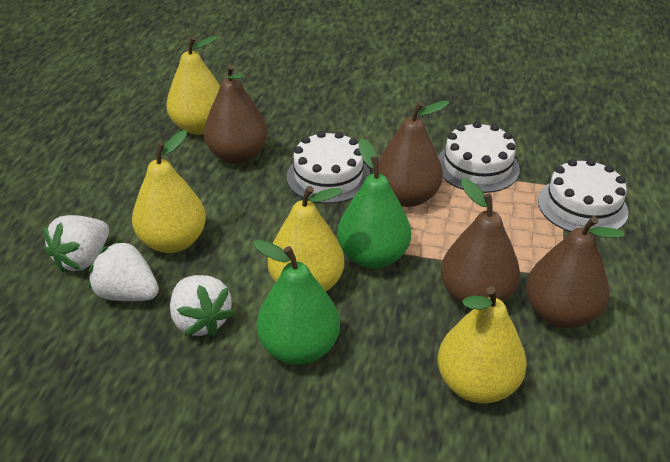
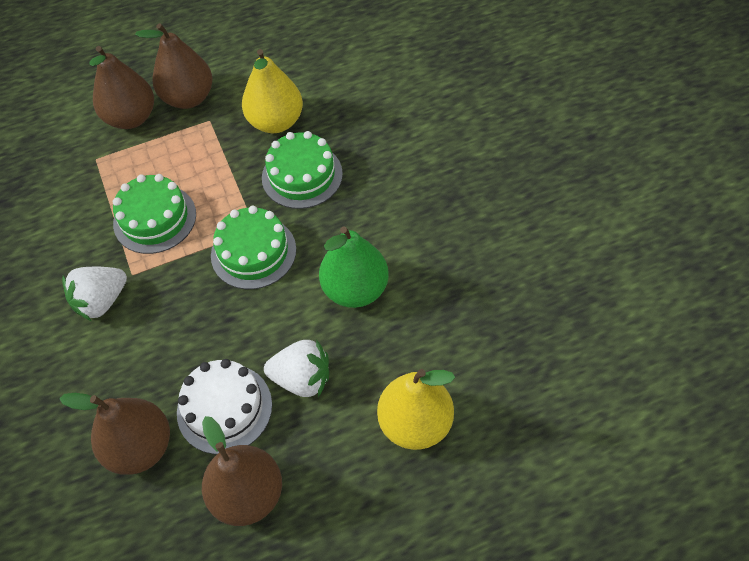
green cake: none = 0 -> [113,174,196,254] [211,206,296,289] [262,131,343,209] = 3
green pear: [253,239,340,365] [337,138,411,269] = 2 -> [319,226,389,308] = 1
white cake: [287,131,370,204] [438,121,520,193] [538,159,628,236] = 3 -> [177,359,272,454] = 1
white strawberry: [44,215,109,272] [89,240,159,301] [170,275,235,337] = 3 -> [62,267,127,321] [264,339,329,397] = 2
yellow pear: [132,130,206,253] [166,36,220,135] [268,186,344,292] [438,286,527,403] = 4 -> [242,49,303,133] [377,369,455,450] = 2

